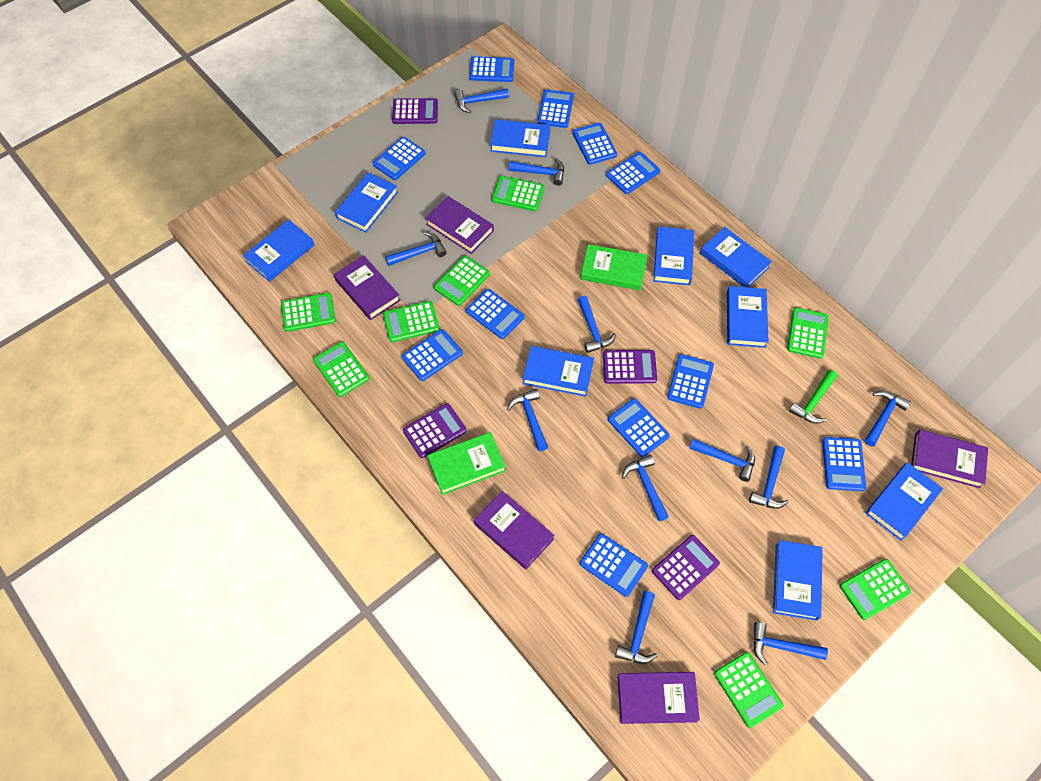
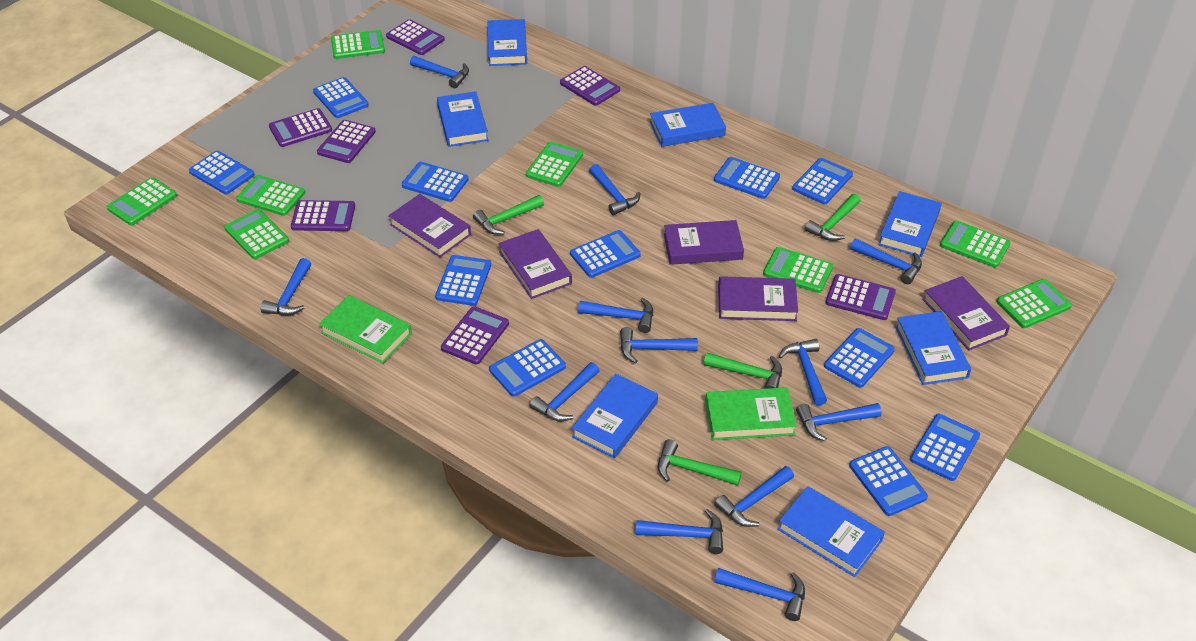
blue book: [243,220,314,282] [335,172,398,233] [490,119,550,157] [523,346,594,397] [653,226,694,285] [700,227,772,288] [727,286,768,348] [773,540,823,621] [865,462,943,541] = 9 -> [437,91,488,147] [488,19,527,66] [572,374,658,458] [650,103,726,147] [778,486,885,577] [878,191,942,257] [895,311,971,385] = 7
blue hammer: [385,232,447,266] [454,89,509,113] [507,389,548,451] [509,158,564,186] [578,296,616,353] [615,591,657,664] [622,455,669,521] [689,438,755,482] [749,446,789,509] [753,622,828,665] [865,391,911,446] = 11 -> [260,258,311,315] [410,56,469,88] [530,362,600,421] [578,297,653,333] [589,164,641,215] [620,327,698,363] [636,509,723,554] [714,466,794,527] [714,568,805,621] [778,339,827,406] [796,403,881,441] [850,238,922,284] = 12
green hammer: [789,370,838,424] = 1 -> [473,195,544,235] [658,439,742,486] [704,353,782,389] [805,194,861,241] = 4
purple calculator: [392,98,438,124] [403,403,467,458] [603,350,657,384] [652,535,720,600] = 4 -> [269,108,332,147] [291,200,355,231] [317,120,376,163] [386,19,445,55] [441,306,509,364] [560,66,620,106] [826,274,896,320] = 7

